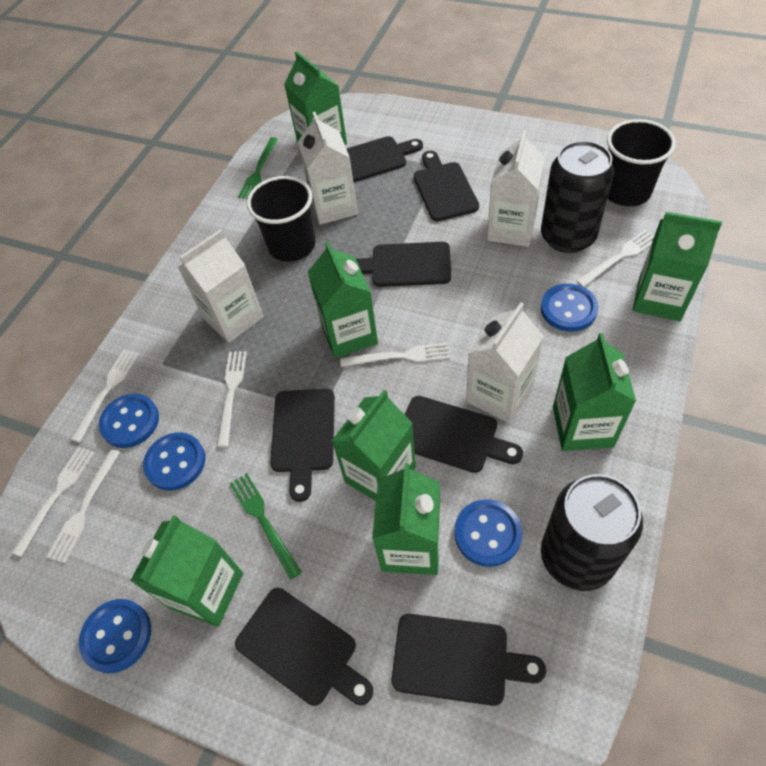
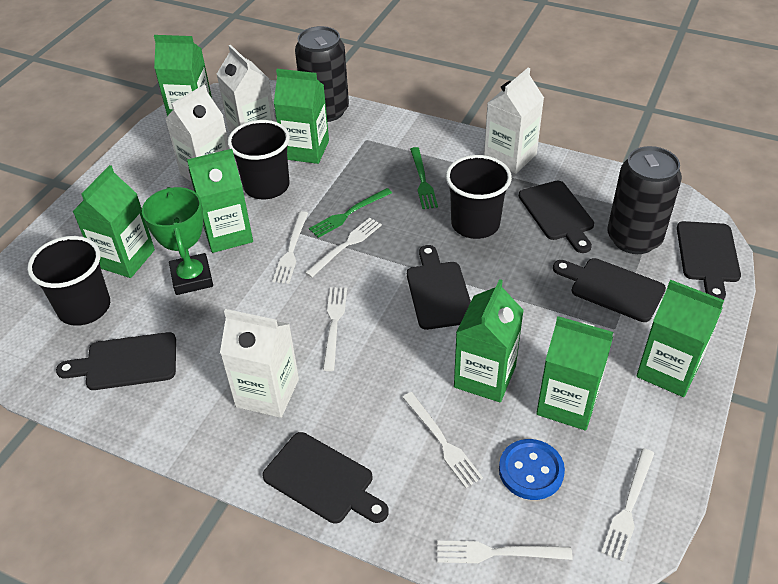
black cup: [247,176,316,262] [607,119,676,206] = 2 -> [27,236,110,326] [227,120,290,199] [446,155,512,239] = 3
black cutting board: [235,588,373,706] [270,389,335,502] [347,136,423,183] [356,242,451,287] [392,614,546,706] [405,396,523,473] [414,151,479,221] = 7 -> [56,332,176,390] [262,432,389,524] [407,245,471,330] [519,181,594,253] [553,258,666,322] [677,221,741,300] = 6
blue button: [79,599,151,673] [99,394,159,448] [143,432,205,491] [454,499,522,567] [541,284,598,332] = 5 -> [499,439,565,500] = 1
green trophy: none = 0 -> [142,187,213,295] = 1

